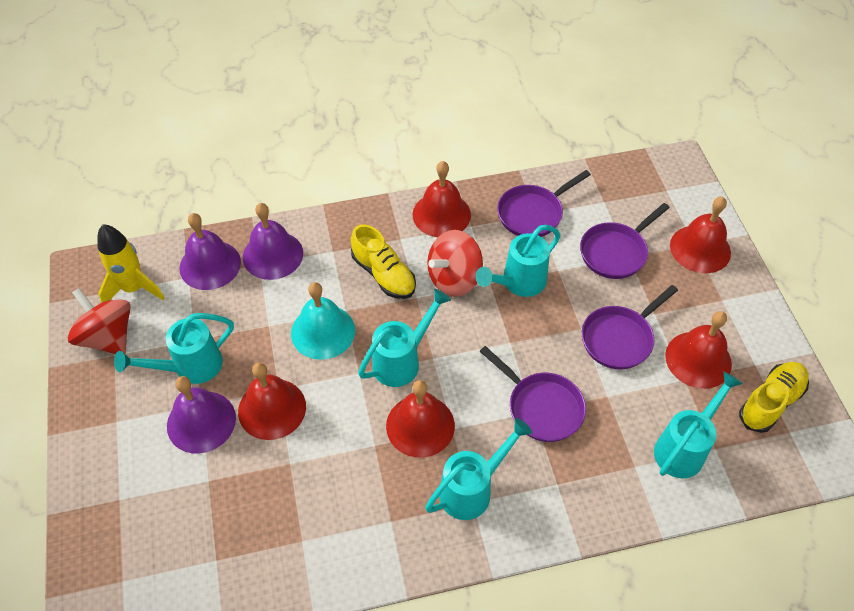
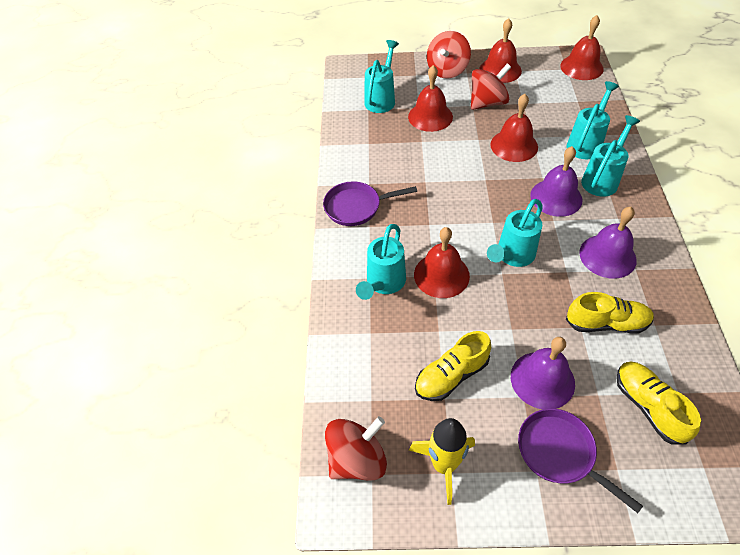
purple pan: [479,346,586,442] [497,170,591,237] [580,203,670,279] [582,285,678,369] = 4 -> [323,182,417,226] [518,409,643,513] = 2
red spinning top: [67,288,131,354] [427,230,483,297] = 2 -> [325,416,387,481] [427,31,471,79] [471,64,511,110] = 3
turquoise bell: [291,282,355,360] = 1 -> none = 0
yellow shoe: [351,224,416,299] [739,362,809,433] = 2 -> [415,331,491,401] [566,292,654,334] [616,362,701,445] = 3

